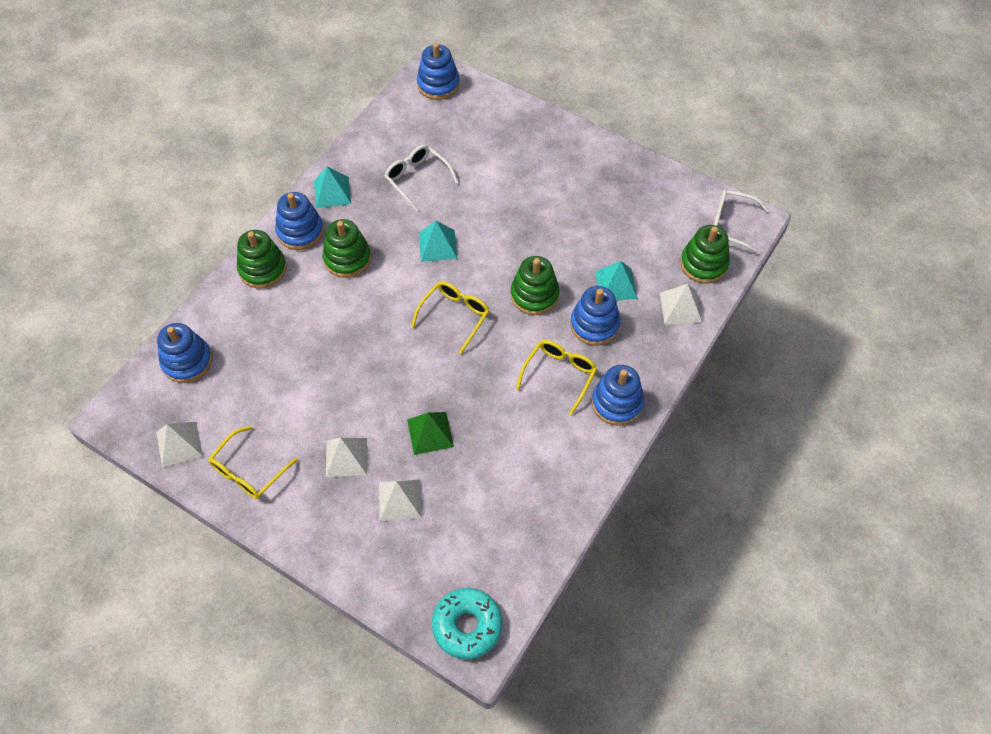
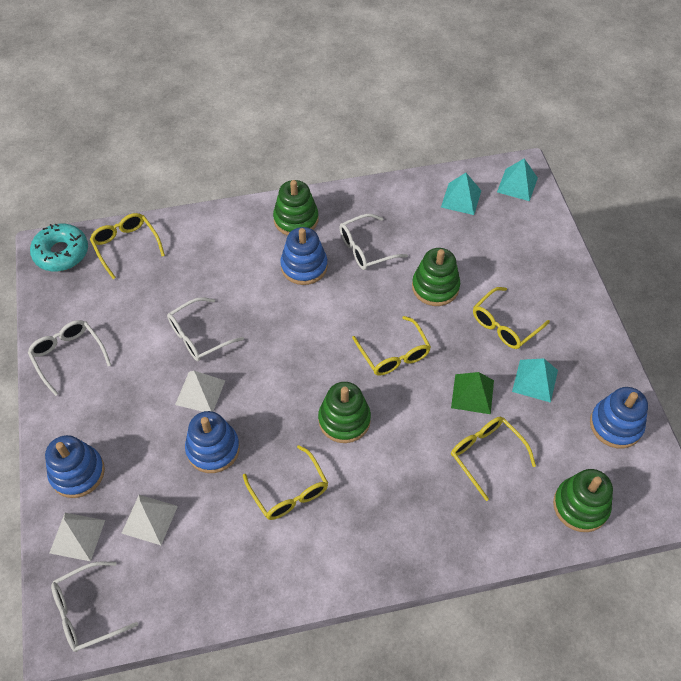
blue stacking toy: [157,323,212,383] [275,192,324,250] [417,43,460,100] [570,286,620,346] [592,365,644,426] = 5 -> [45,435,105,498] [185,411,240,473] [280,227,328,285] [590,387,648,448] = 4
white glasses: [385,145,459,211] [714,190,769,254] = 2 -> [28,320,111,396] [51,562,138,652] [167,297,244,361] [339,214,408,270] = 4
white pyramid: [156,422,203,468] [326,438,367,477] [379,479,422,521] [660,284,702,324] = 4 -> [50,513,105,561] [121,495,178,545] [175,371,225,412] = 3
yellow glasses: [208,426,298,499] [411,281,490,354] [516,340,597,415] = 3 -> [90,213,165,279] [243,445,328,520] [352,316,431,376] [451,417,536,501] [473,287,550,349] = 5

